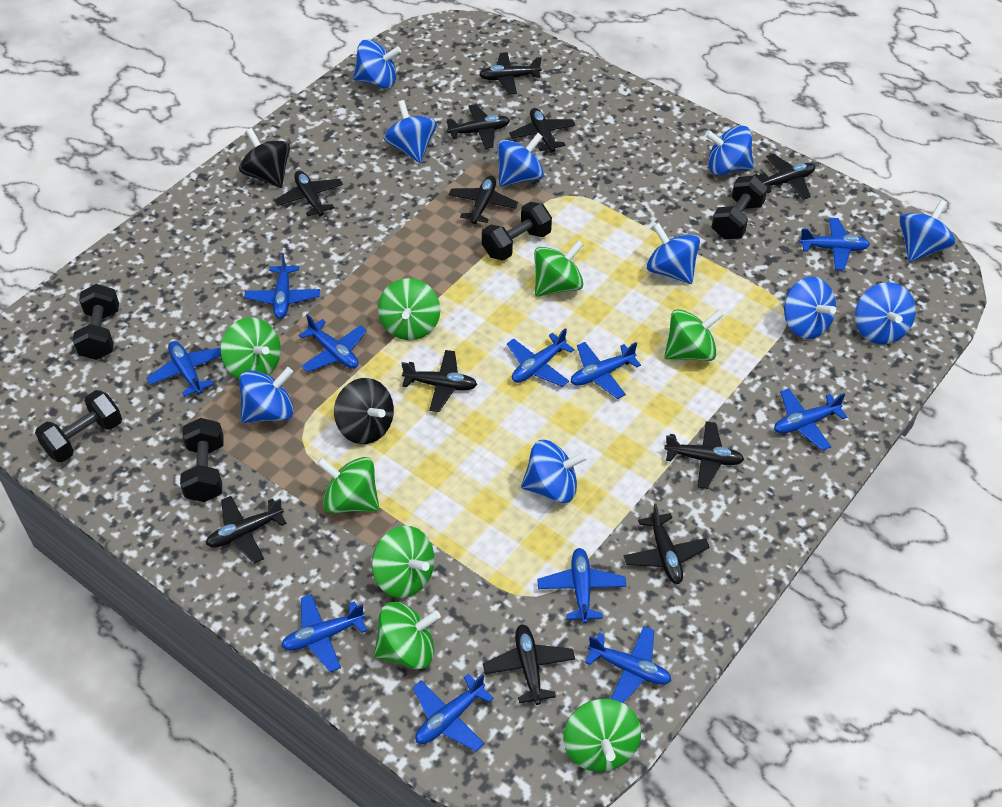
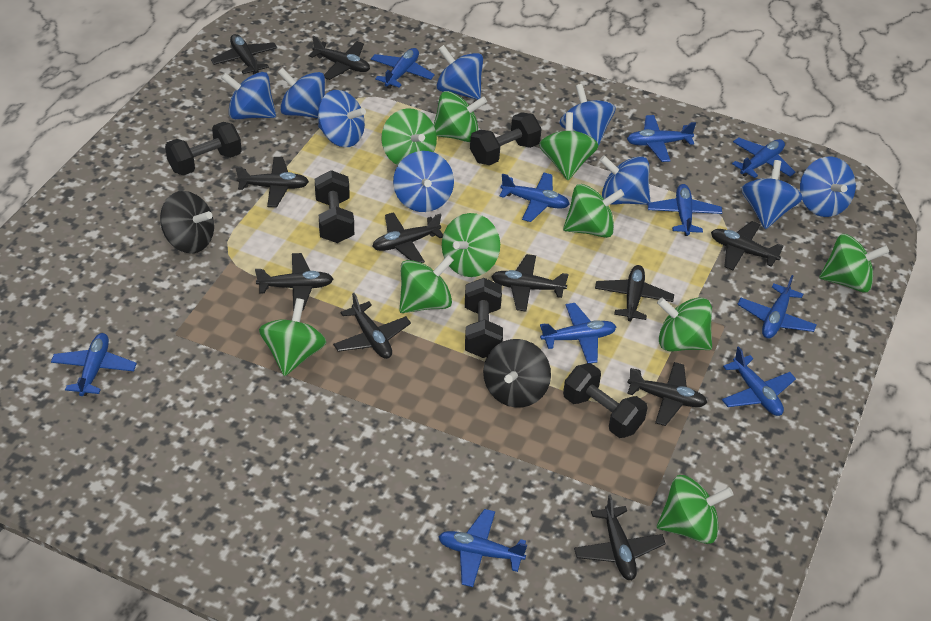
blue plane: [146,341,221,397] [244,253,320,319] [281,594,367,672] [299,314,367,372] [413,674,494,752] [507,328,575,387] [537,548,626,624] [571,342,641,399] [585,626,672,703] [774,388,847,451] [799,218,870,270] = 11 -> [51,333,137,396] [371,48,435,89] [438,509,527,587] [499,173,570,222] [540,303,616,363] [627,115,696,162] [647,184,722,236] [722,346,796,416] [732,137,795,178] [737,275,817,339] = 10
blue spinning top: [239,367,294,423] [353,40,401,88] [384,100,437,163] [497,133,544,187] [521,440,587,503] [647,223,700,284] [705,125,754,175] [784,276,836,339] [855,282,916,344] [900,199,955,262] = 10 -> [221,72,276,120] [278,67,325,118] [318,90,366,147] [393,151,454,212] [436,45,483,100] [560,84,616,147] [599,155,650,205] [741,160,803,229] [800,157,856,217] = 9
green spinning top: [221,318,281,379] [317,457,379,514] [372,526,435,598] [374,602,441,670] [378,278,440,340] [534,240,584,297] [563,699,641,772] [664,309,724,361] = 8 -> [259,298,327,376] [382,108,437,165] [400,255,454,313] [433,91,487,142] [442,213,500,277] [539,112,598,180] [563,184,624,238] [657,297,712,352] [657,475,733,544] [819,234,889,293] = 10

